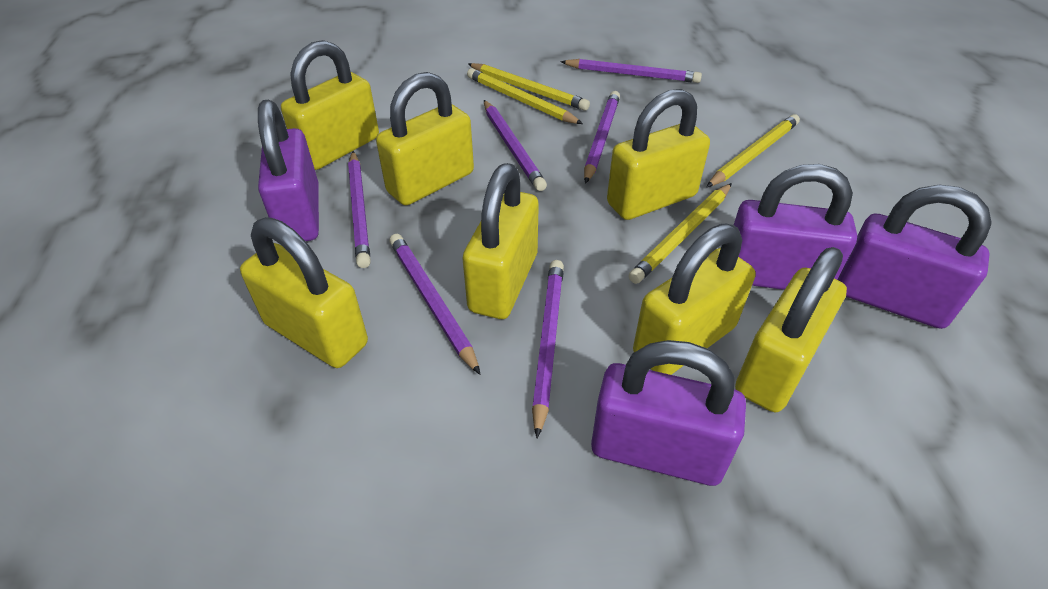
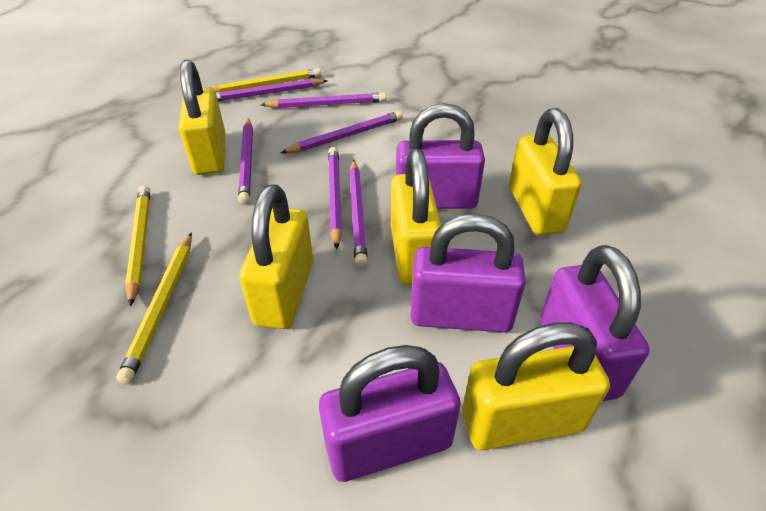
yellow padlock: [240,217,368,368] [281,40,379,170] [376,72,474,205] [463,163,539,319] [607,89,710,220] [633,224,756,375] [735,247,847,412] = 7 -> [179,60,225,175] [239,184,313,329] [391,149,441,285] [462,322,610,450] [509,108,582,235] = 5
yellow pencil: [467,68,583,124] [468,63,590,111] [628,183,732,284] [707,114,800,187] = 4 -> [116,233,192,384] [125,186,150,307] [212,68,321,92] = 3

